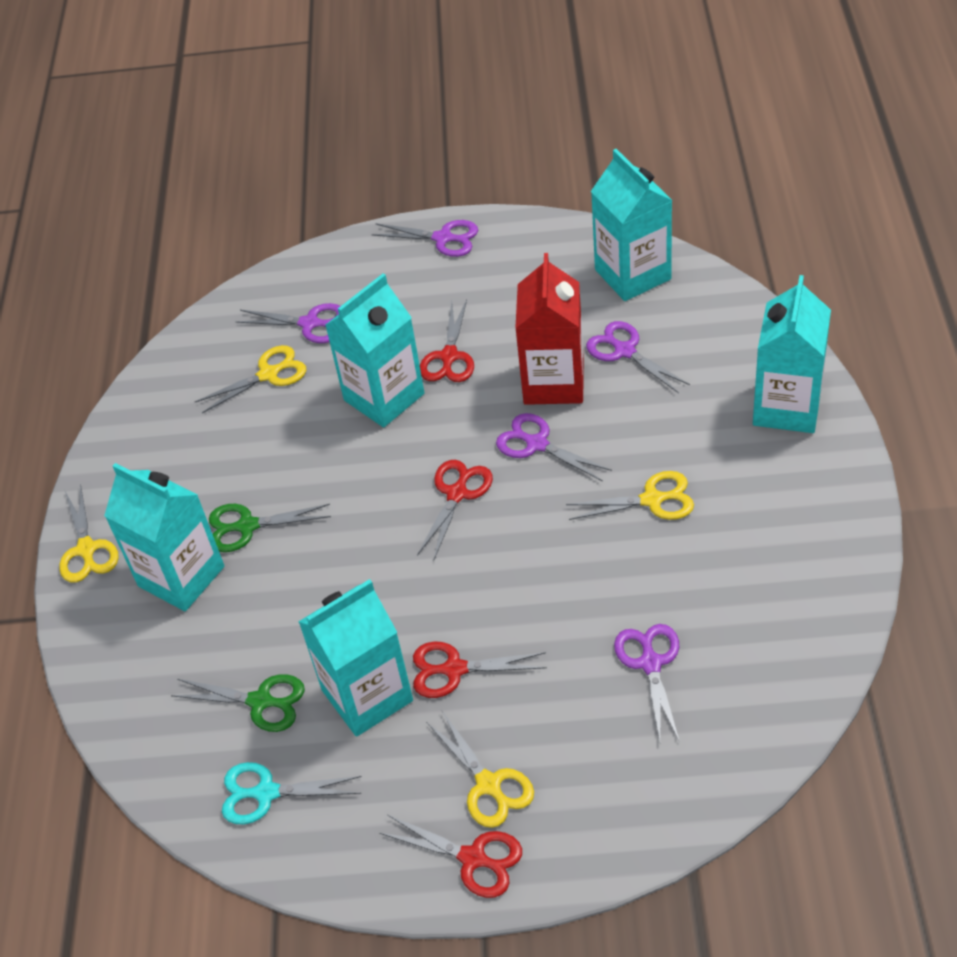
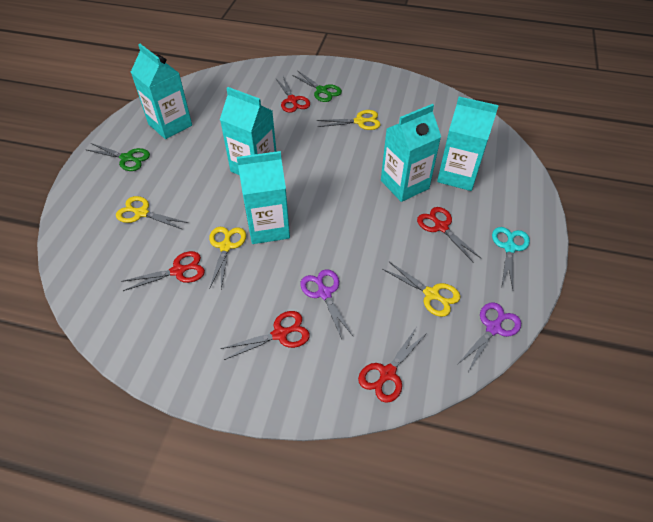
purple scissors: [236,303,340,343] [371,220,478,257] [496,413,612,481] [586,321,690,393] [614,624,680,742] = 5 -> [300,269,354,339] [457,302,521,372] = 2
red carton: [515,253,584,405] = 1 -> none = 0
red scissors: [379,815,522,898] [413,641,547,698] [417,460,493,559] [420,300,474,382] = 4 -> [121,251,205,291] [220,311,310,360] [275,76,310,113] [358,328,427,403] [417,207,481,262] = 5

